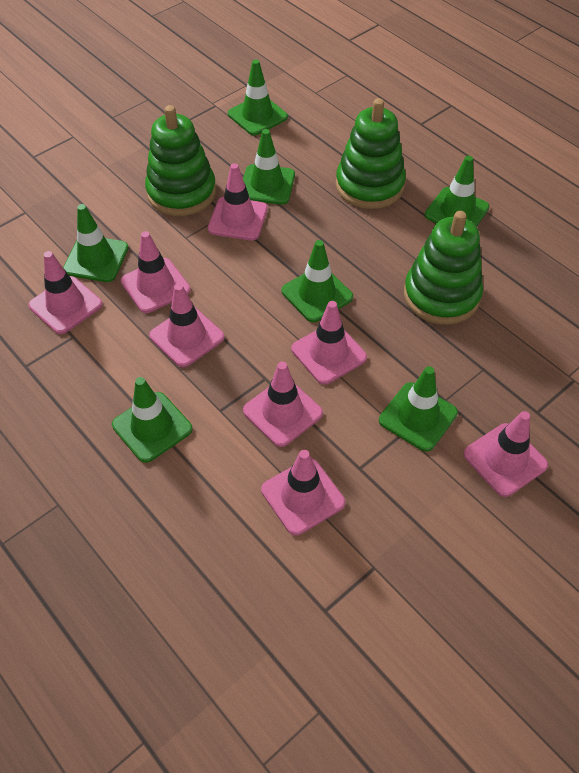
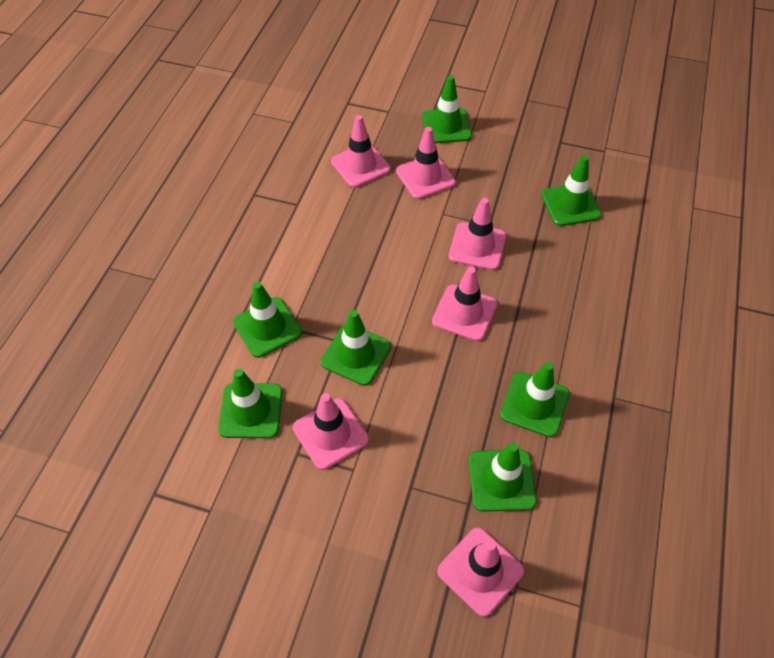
green stacking toy: [145,105,216,216] [336,98,406,209] [404,211,483,325] = 3 -> none = 0
pink traffic cone: [29,251,102,334] [121,231,191,313] [149,283,224,367] [208,163,268,240] [243,362,323,447] [261,450,345,536] [292,301,367,385] [463,411,548,497] = 8 -> [293,393,369,470] [331,115,391,188] [396,127,456,199] [432,266,498,341] [437,527,524,617] [448,198,506,270] = 6

